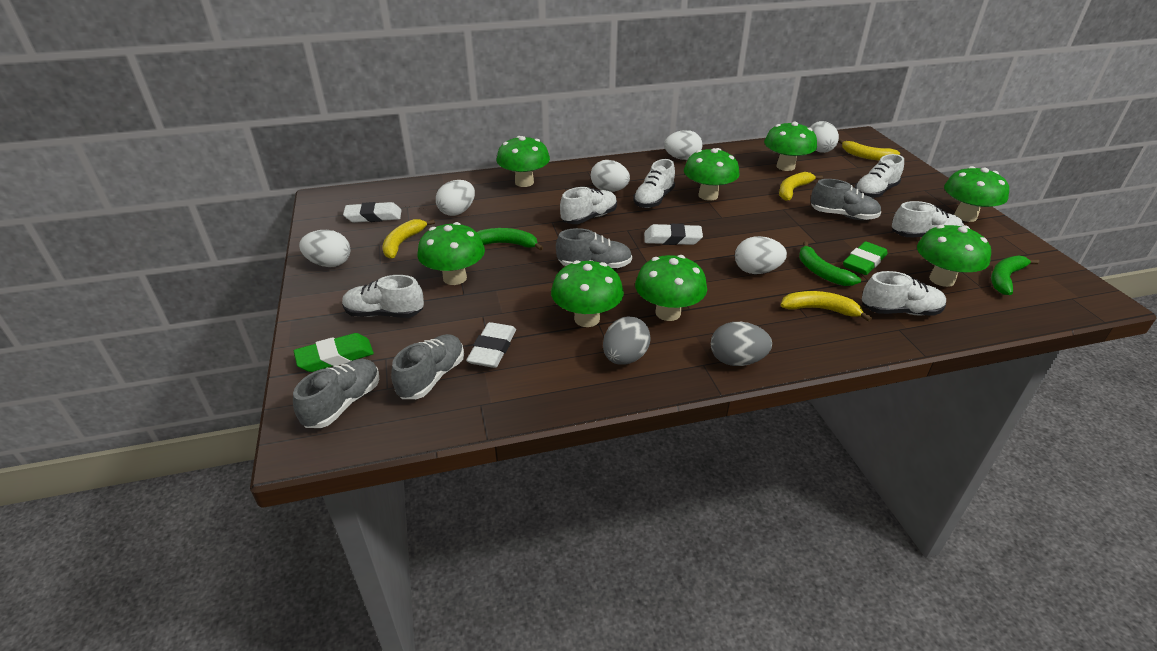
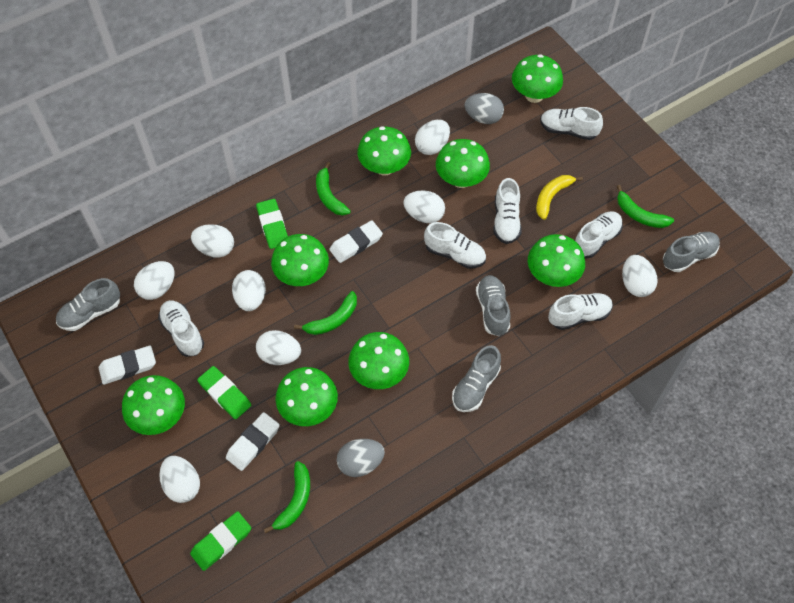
green banana: [477,228,543,251] [799,241,861,286] [991,256,1039,295] = 3 -> [264,461,310,534] [294,291,357,335] [316,162,351,215] [617,185,674,228] = 4
green eraser: [294,333,374,372] [843,241,887,275] = 2 -> [190,511,251,571] [197,366,251,419] [256,199,288,249] = 3
white egg: [299,230,350,267] [436,180,475,216] [591,160,630,192] [664,130,703,160] [735,236,787,274] [810,121,839,153] = 6 -> [134,261,175,300] [159,456,200,503] [191,224,234,258] [232,270,266,311] [256,330,301,365] [403,190,445,223] [415,120,450,155] [622,255,658,297] = 8
yellow banana: [383,219,435,259] [779,172,823,201] [781,291,872,322] [838,139,900,161] = 4 -> [536,175,583,220] = 1

